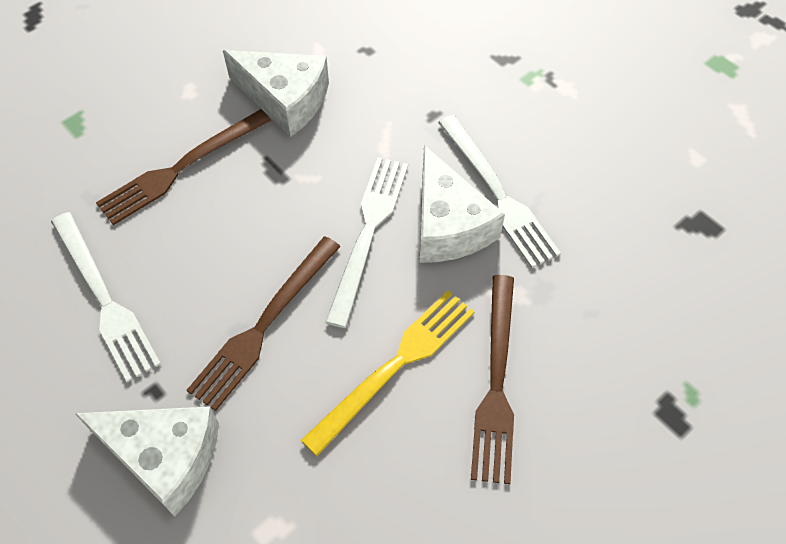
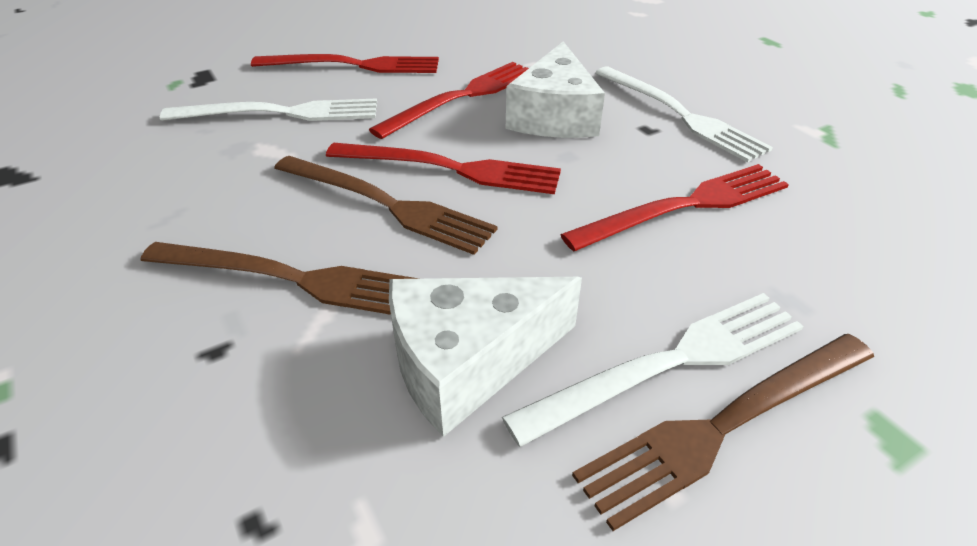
red fork: none = 0 -> [251,54,439,73] [326,143,561,194] [369,62,529,139] [560,164,789,251] = 4
white cheese: [74,406,219,516] [223,50,329,137] [420,145,505,263] = 3 -> [389,277,582,437] [506,41,605,138] = 2
yellow fork: [301,290,475,456] = 1 -> none = 0

